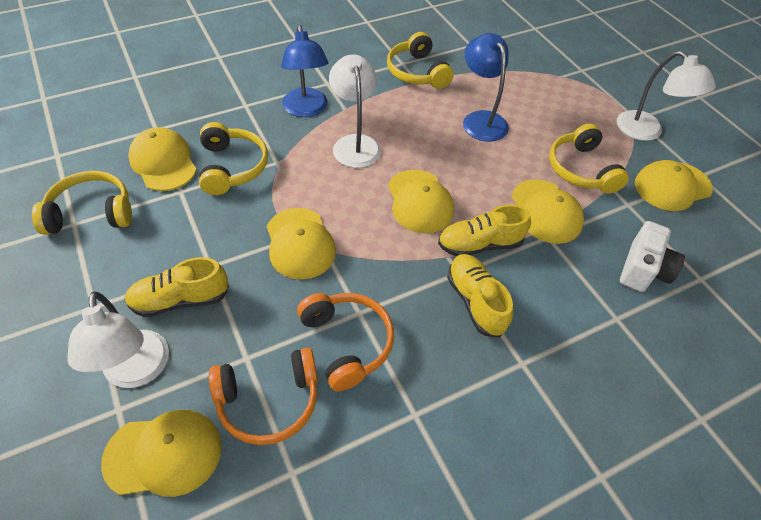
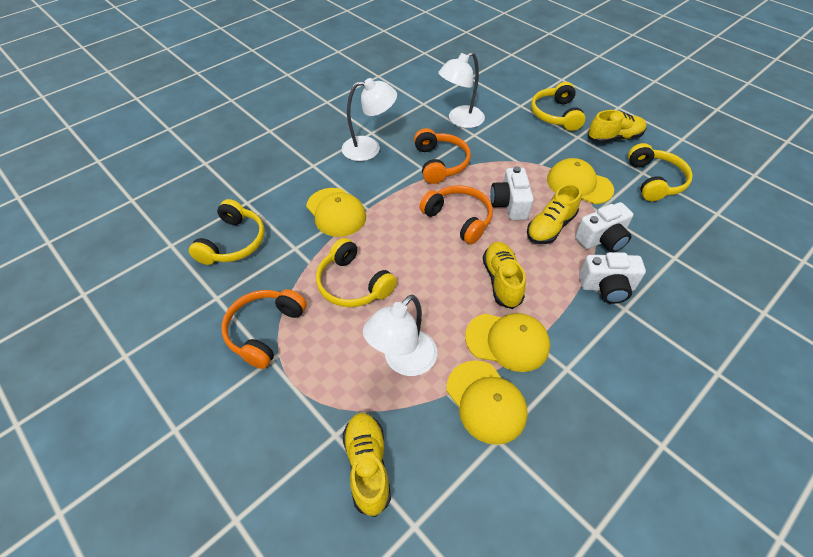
blue lamp: [281,25,328,117] [463,33,509,142] = 2 -> none = 0
orange headphones: [209,348,318,445] [297,293,394,392] = 2 -> [221,289,307,369] [414,128,471,184] [419,185,493,244] = 3
white camera: [620,221,685,292] = 1 -> [491,166,534,220] [575,202,633,252] [579,252,646,304] = 3
yellow cap: [101,410,222,497] [128,127,197,191] [267,208,336,279] [388,170,454,233] [512,179,584,244] [635,160,713,211] = 6 -> [306,188,366,237] [446,360,527,445] [465,313,550,372] [547,158,614,204] = 4
yellow shoe: [125,257,229,317] [438,204,531,256] [447,254,513,337] = 3 -> [342,413,391,517] [483,242,526,309] [527,184,581,244] [588,110,646,143] = 4

